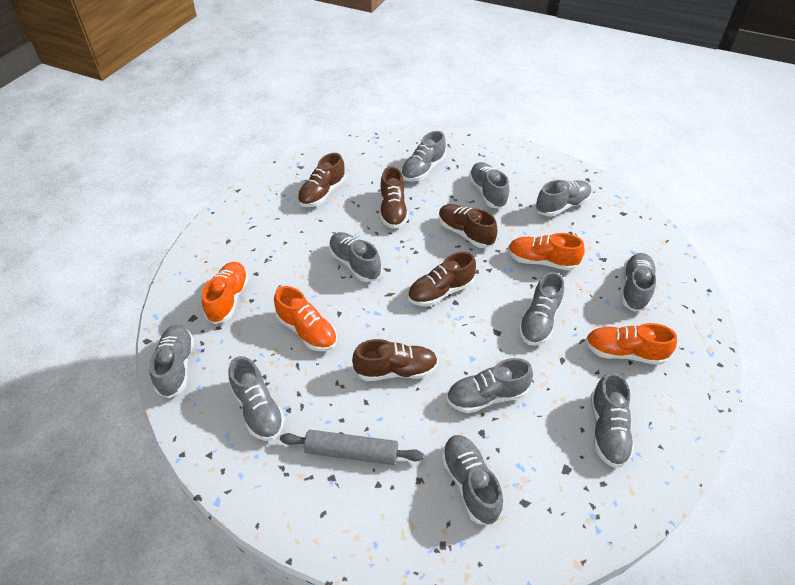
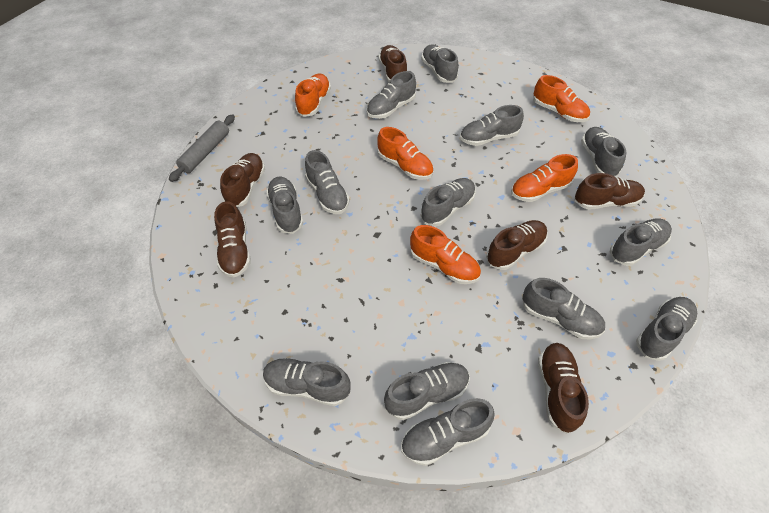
brown shoe: [298,153,346,207] [352,339,438,381] [380,166,408,229] [408,252,476,306] [439,204,497,248] = 5 -> [214,201,251,278] [220,153,265,207] [378,45,407,82] [486,220,547,270] [538,343,589,434] [575,173,645,210] = 6
grey shoe: [149,325,194,398] [228,356,285,441] [329,232,382,282] [401,131,446,181] [441,435,503,525] [447,358,533,413] [469,162,509,209] [518,272,564,346] [535,180,592,217] [591,372,635,468] [621,253,656,312] = 11 -> [263,358,351,406] [266,177,303,234] [305,150,350,214] [367,71,416,119] [384,362,470,420] [401,398,495,466] [421,45,458,83] [421,178,476,226] [460,105,524,146] [522,278,605,339] [581,127,626,176] [610,218,672,266] [636,297,697,361] = 13
orange shoe: [202,262,249,324] [274,286,337,351] [508,233,585,271] [585,323,677,365] = 4 -> [295,74,331,117] [377,127,433,180] [410,225,481,284] [511,154,578,202] [533,75,590,122] = 5

